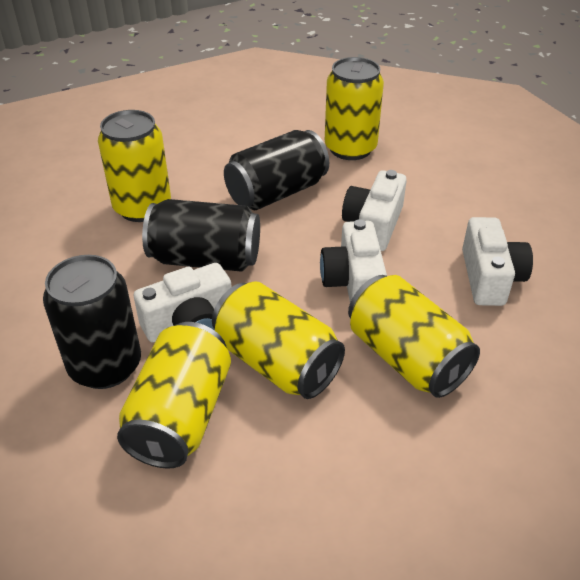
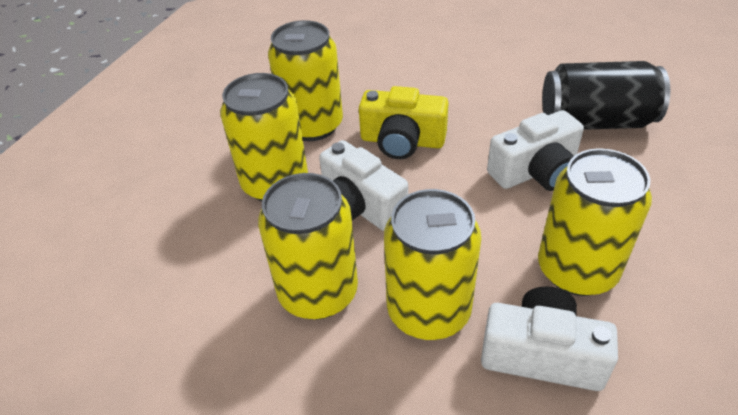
black can: [43,255,141,389] [142,199,260,272] [224,130,329,210] = 3 -> [542,61,670,130] = 1
white camera: [134,263,232,343] [320,219,387,302] [342,170,407,251] [462,217,533,306] = 4 -> [319,140,408,231] [481,286,618,391] [487,110,584,191] = 3
yellow camera: none = 0 -> [359,86,448,159] = 1

